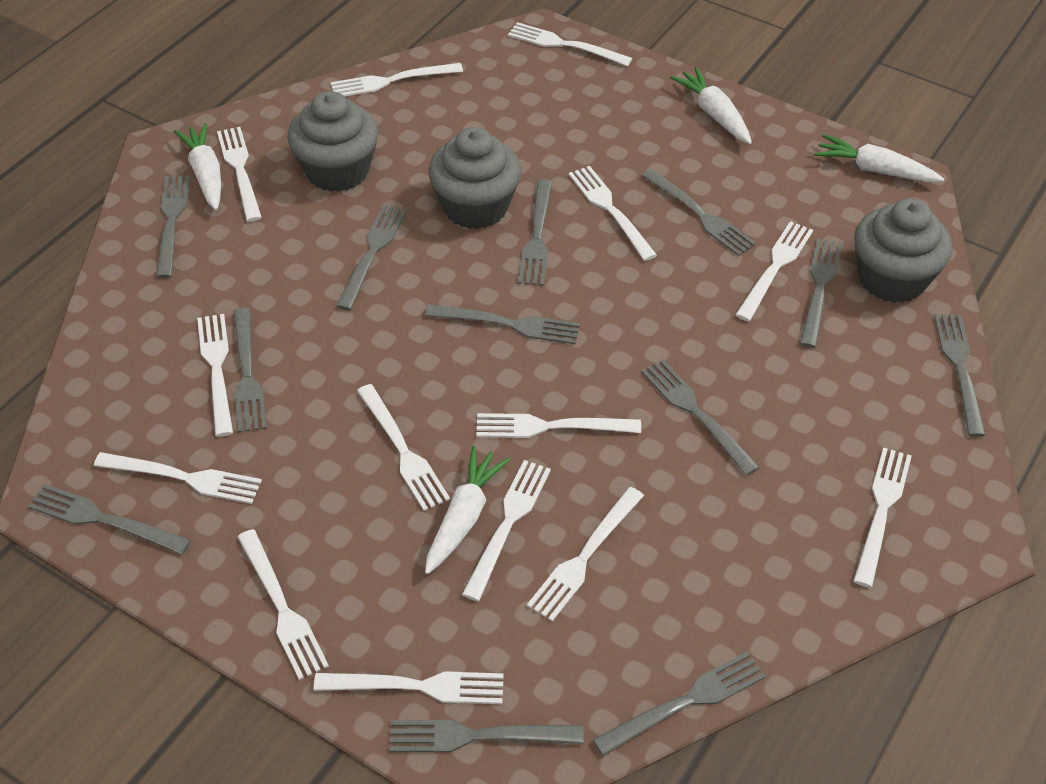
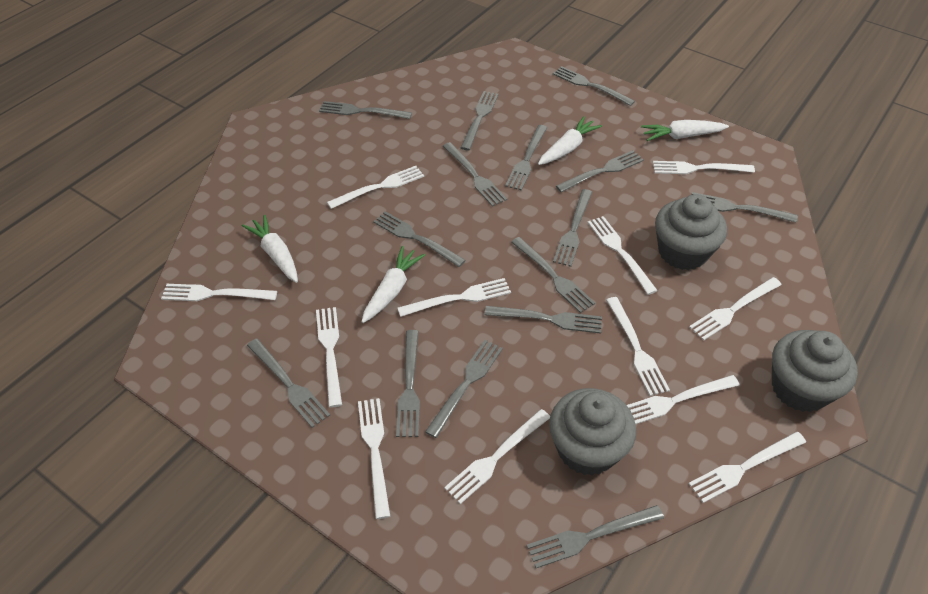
grey fork: [28,484,191,555] [156,175,190,278] [233,307,267,433] [336,205,407,310] [389,720,584,752] [425,304,580,345] [518,179,552,286] [593,651,766,756] [641,169,756,256] [641,359,760,475] [800,238,842,348] [934,314,986,437] = 12 -> [247,339,330,428] [319,101,412,119] [373,211,466,267] [396,330,420,437] [425,340,503,438] [443,142,507,207] [461,91,499,150] [485,306,602,334] [505,125,548,191] [511,237,595,313] [527,505,664,568] [553,66,635,106] [553,189,592,267] [556,150,644,192] [691,192,798,223] = 15
white fork: [94,452,262,504] [197,314,233,437] [217,127,262,222] [238,529,329,680] [314,671,504,704] [331,63,463,96] [357,384,450,511] [462,460,551,601] [476,413,641,438] [508,22,632,66] [527,487,644,621] [569,166,657,261] [735,221,813,321] [854,447,912,587] = 14 -> [161,284,277,301] [316,307,342,408] [327,166,424,209] [358,398,390,519] [397,278,511,317] [444,409,550,504] [588,216,658,295] [606,297,670,396] [627,375,740,424] [653,161,755,174] [689,277,782,341] [689,432,806,503] = 12

